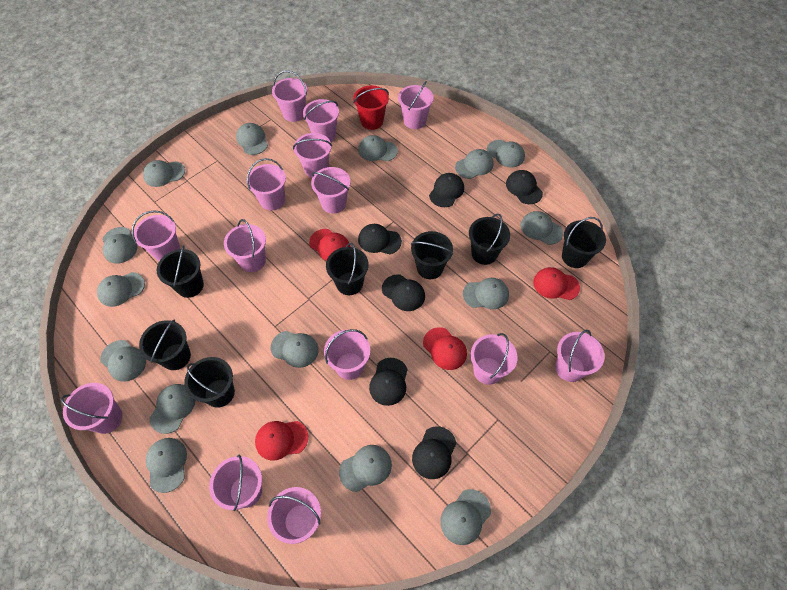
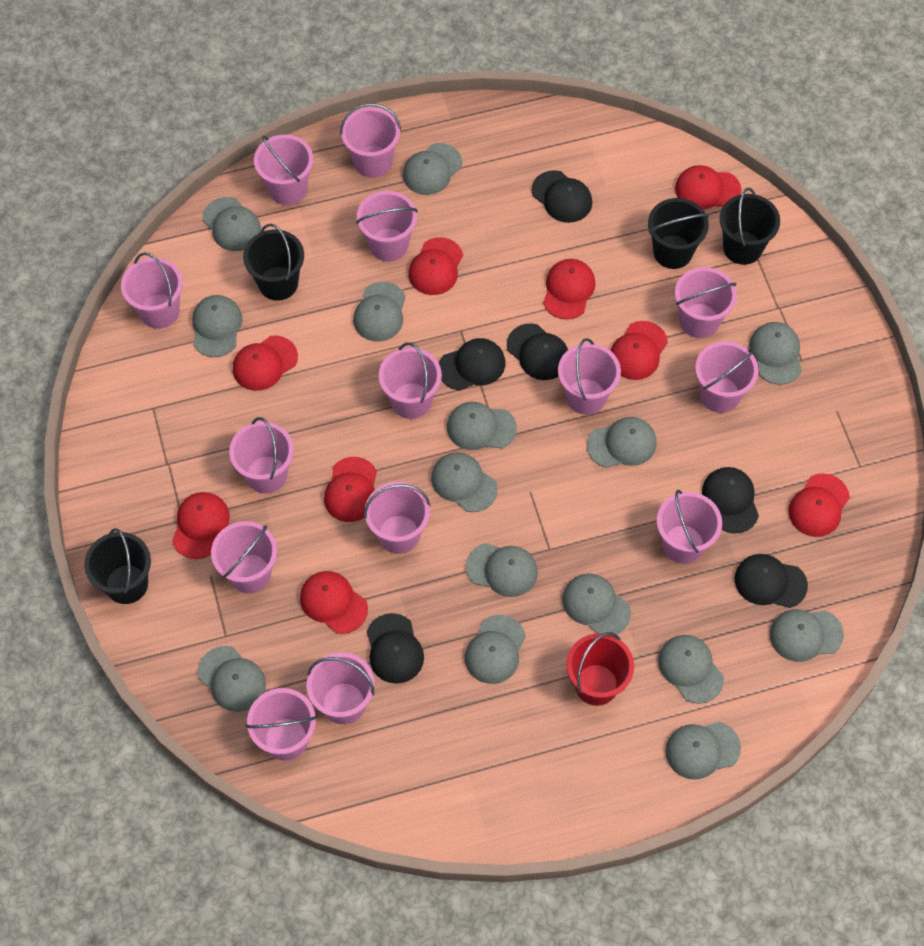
black bucket: [139,320,191,370] [157,245,204,298] [184,357,235,408] [326,243,369,295] [411,231,453,279] [469,214,510,265] [562,217,606,268] = 7 -> [84,528,151,604] [243,224,304,301] [648,198,709,269] [719,188,780,265] = 4
red cap: [255,421,308,460] [309,229,350,261] [423,327,467,370] [533,267,580,300] = 4 -> [172,492,230,559] [233,336,298,391] [300,571,368,634] [324,457,377,522] [408,237,463,295] [543,259,596,319] [610,321,668,380] [675,165,741,209] [788,473,850,537] = 9

